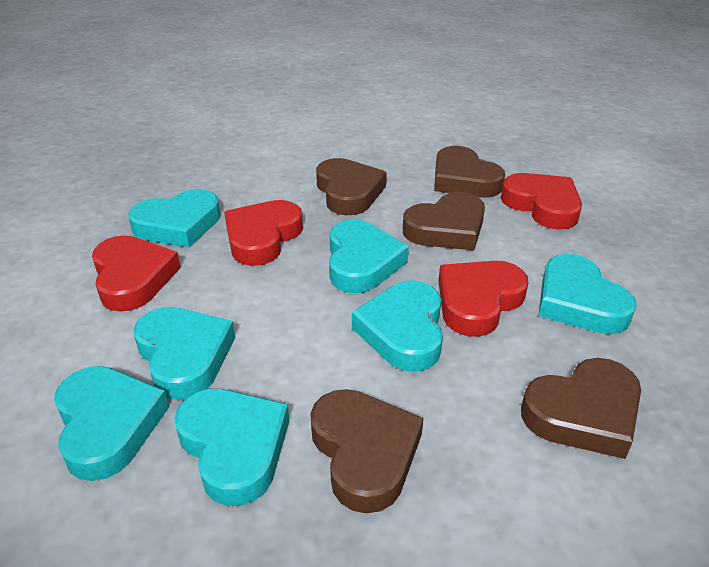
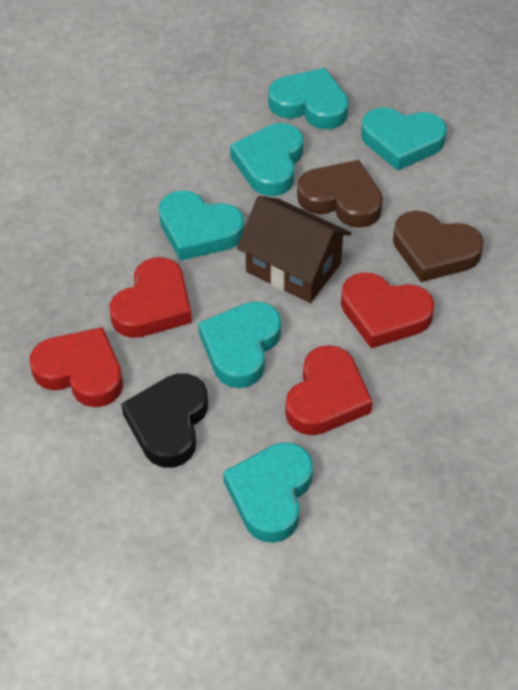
black heart: none = 0 -> [121,373,208,468] = 1
brown heart: [310,389,423,513] [316,158,387,215] [403,192,485,250] [434,146,505,197] [521,358,641,459] = 5 -> [297,160,383,228] [393,211,484,282] = 2
brown house: none = 0 -> [237,196,351,303] = 1
turquoise heart: [54,366,169,481] [129,189,221,247] [134,307,235,400] [174,389,289,506] [329,219,409,293] [352,280,443,372] [539,254,637,334] = 7 -> [158,190,244,261] [198,301,281,388] [223,442,313,543] [230,123,303,196] [268,68,349,129] [361,107,447,171] = 6

